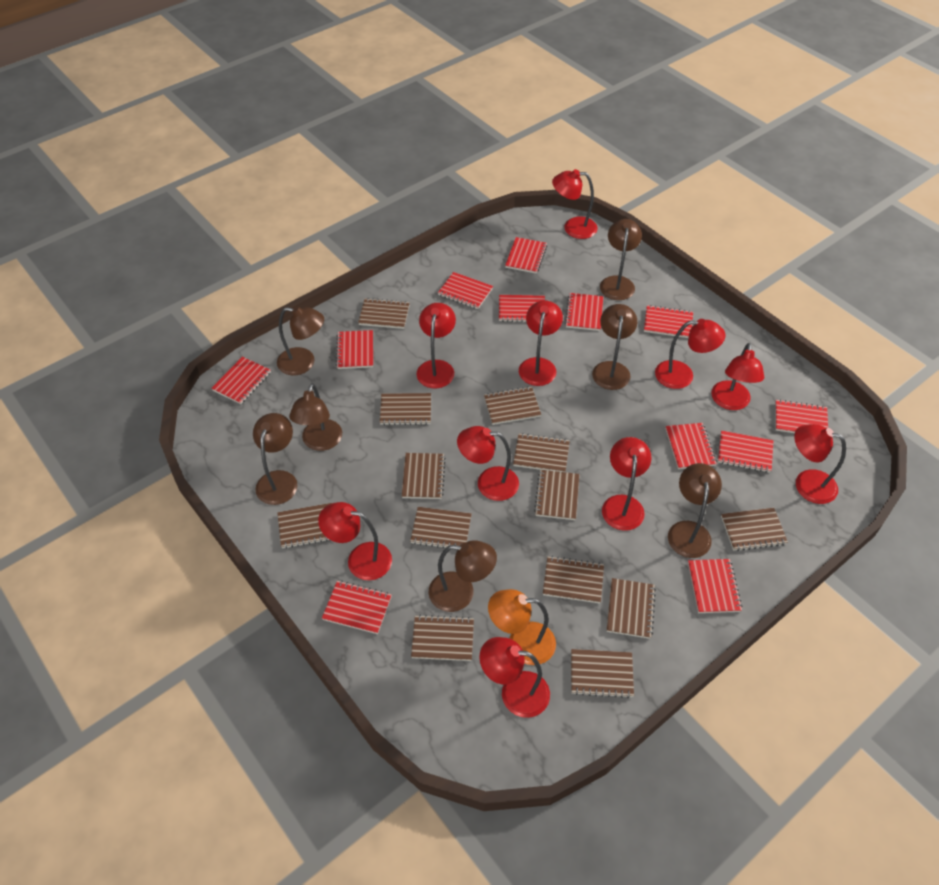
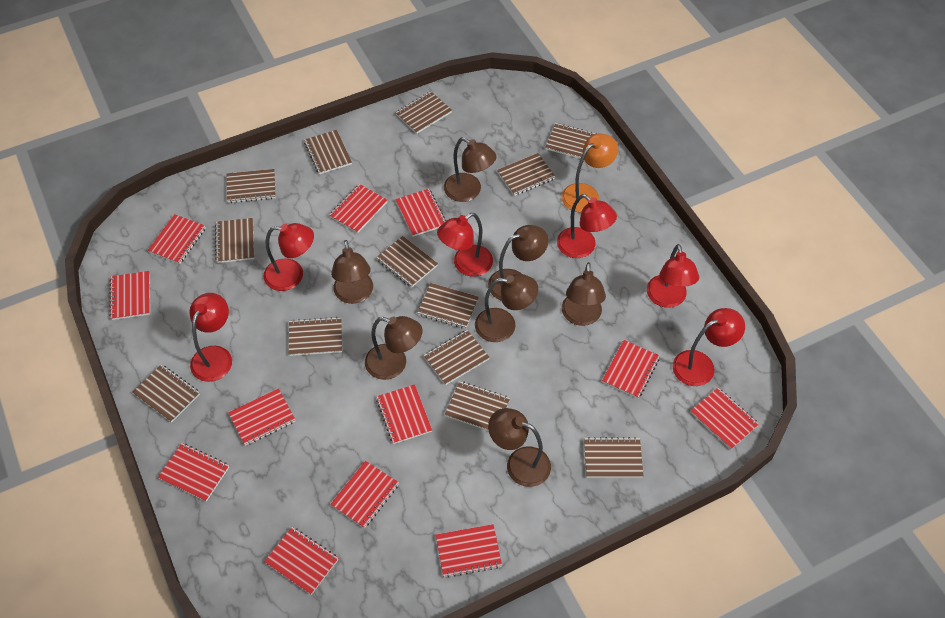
red lamp: [318,502,392,580] [417,303,456,388] [457,426,519,501] [479,637,550,718] [519,300,563,386] [552,169,598,239] [602,437,651,531] [655,319,726,389] [711,343,764,410] [794,424,846,504] = 10 -> [190,293,232,382] [264,223,314,291] [437,213,493,277] [557,194,617,258] [647,244,699,308] [672,308,745,386] = 6

